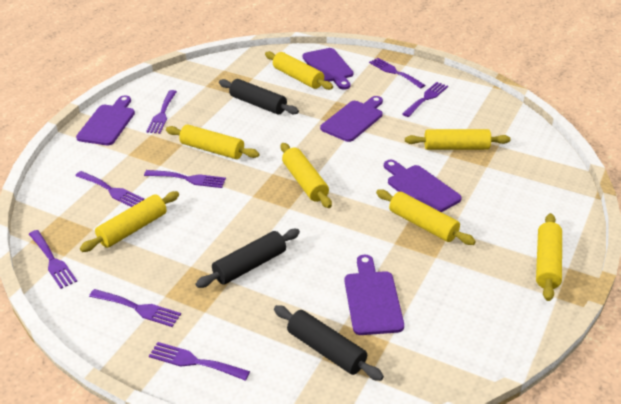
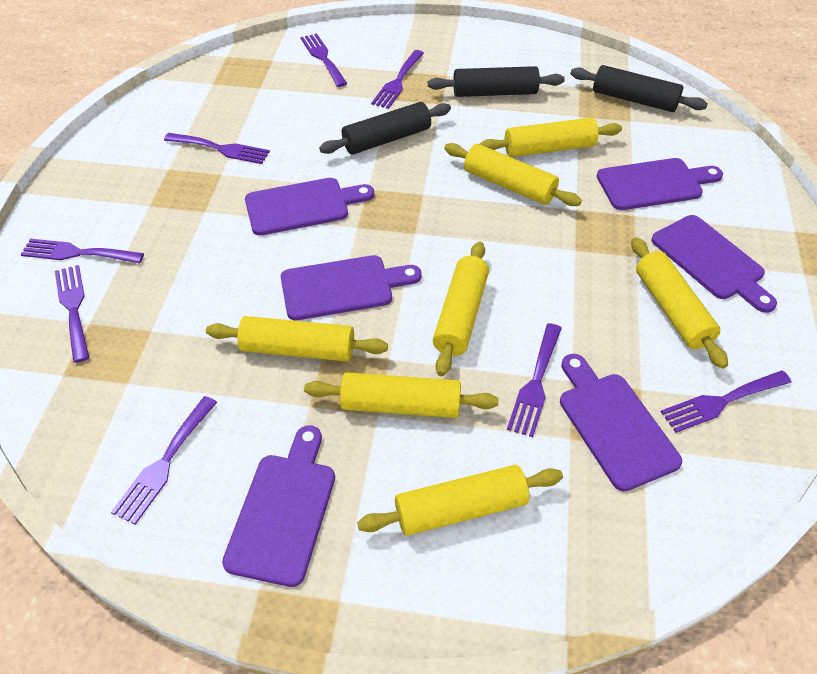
purple cutting board: [76,95,135,145] [303,48,354,90] [320,96,383,142] [344,255,404,335] [384,160,462,212] = 5 -> [222,426,335,587] [245,178,374,236] [281,255,422,321] [560,354,682,491] [597,158,723,210] [651,215,777,313] = 6

